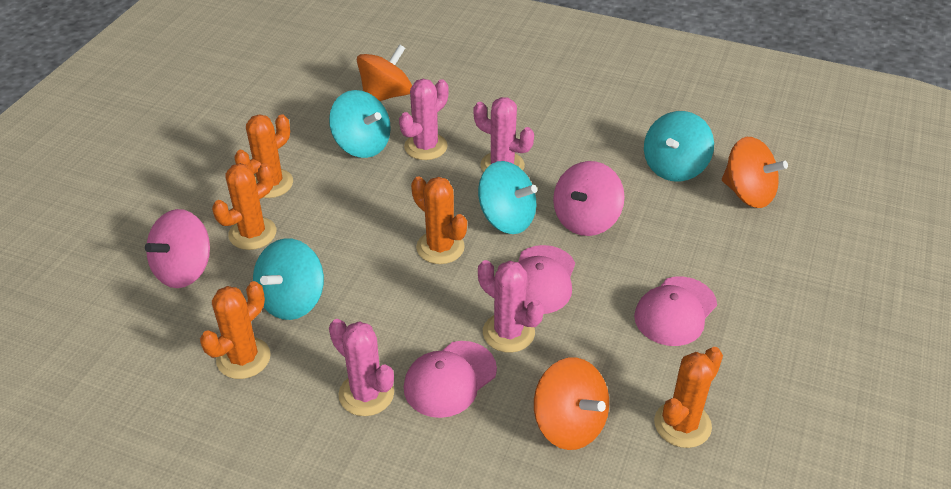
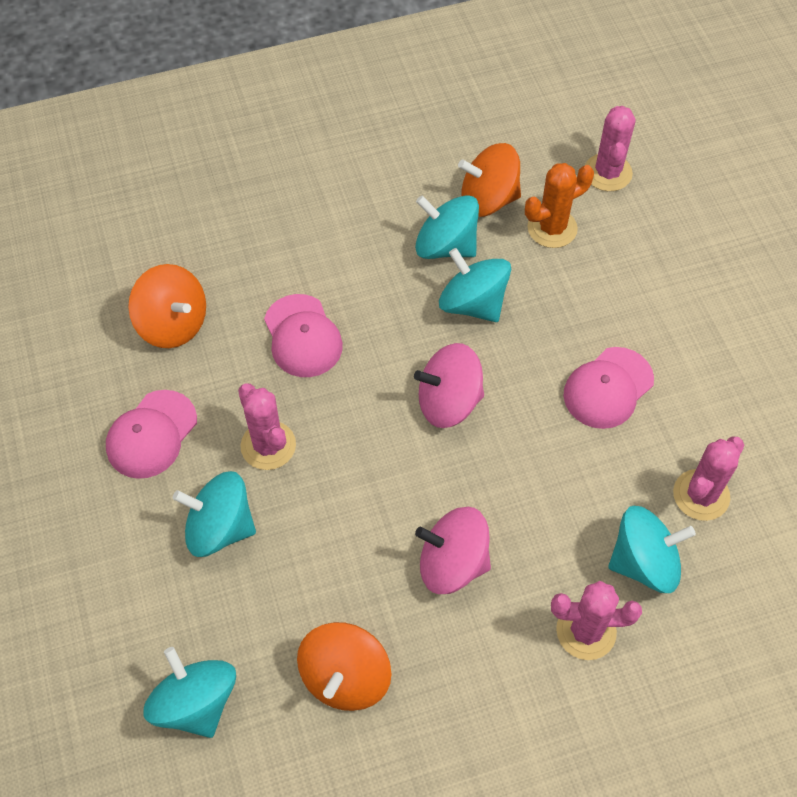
orange cactus: [200,281,271,379] [212,163,276,250] [235,114,293,198] [411,176,467,264] [654,347,723,448] = 5 -> [525,163,594,248] = 1
turquoise spinning top: [253,238,324,320] [329,90,391,158] [478,161,537,234] [644,111,714,182] = 4 -> [143,647,236,738] [173,471,256,557] [415,195,479,259] [439,248,511,322] [608,506,696,593] = 5

